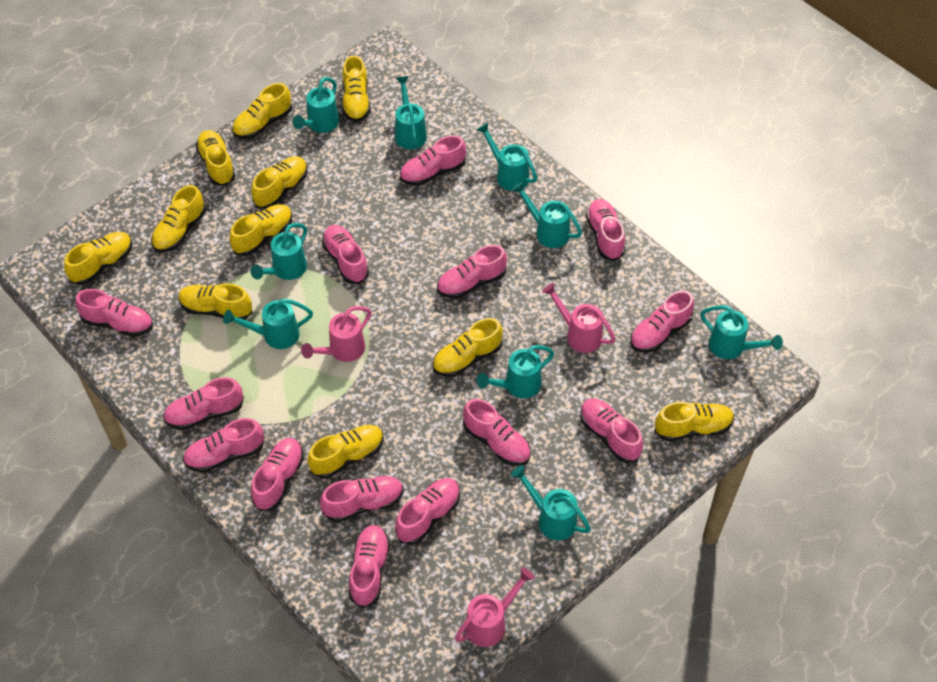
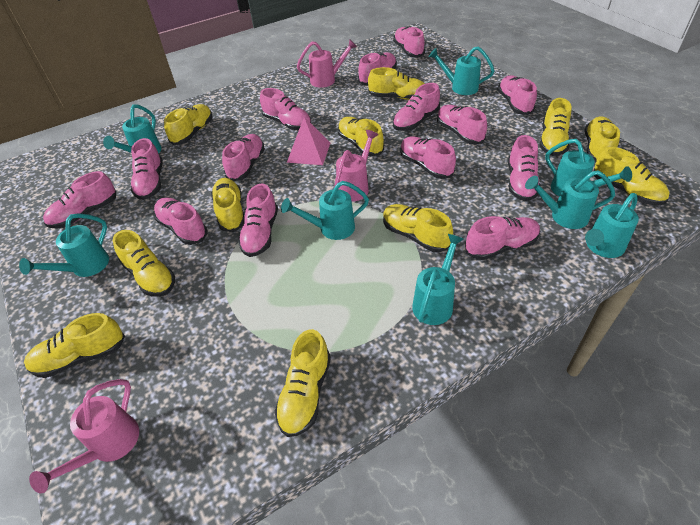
pink pyramid: none = 0 -> [287,117,330,165] = 1
turquoise watering can: [223,298,313,349] [251,223,307,280] [292,77,339,133] [395,76,427,149] [476,345,554,399] [477,123,537,191] [511,465,591,541] [512,181,582,248] [700,305,783,359] = 9 -> [19,213,109,277] [103,104,162,153] [281,181,369,240] [412,234,464,325] [428,46,495,95] [525,170,615,229] [545,139,632,196] [585,193,639,258] = 8

